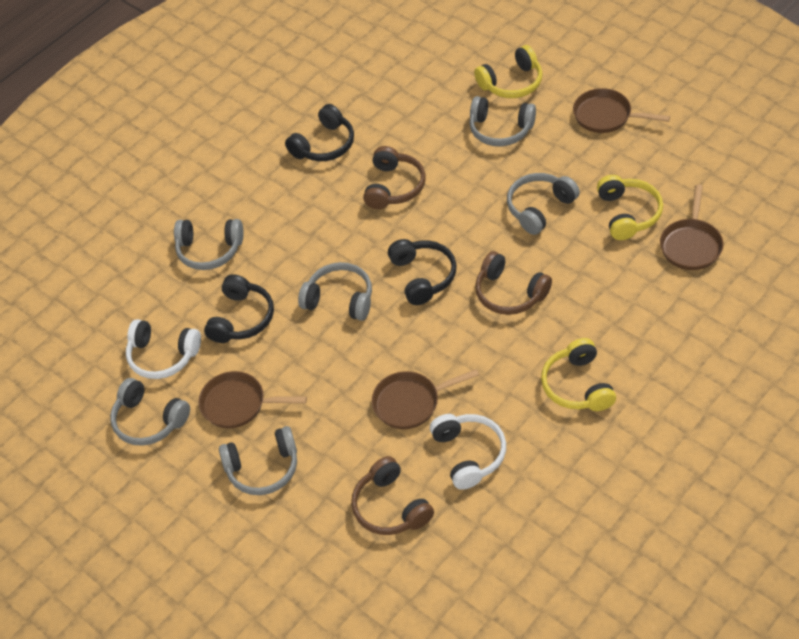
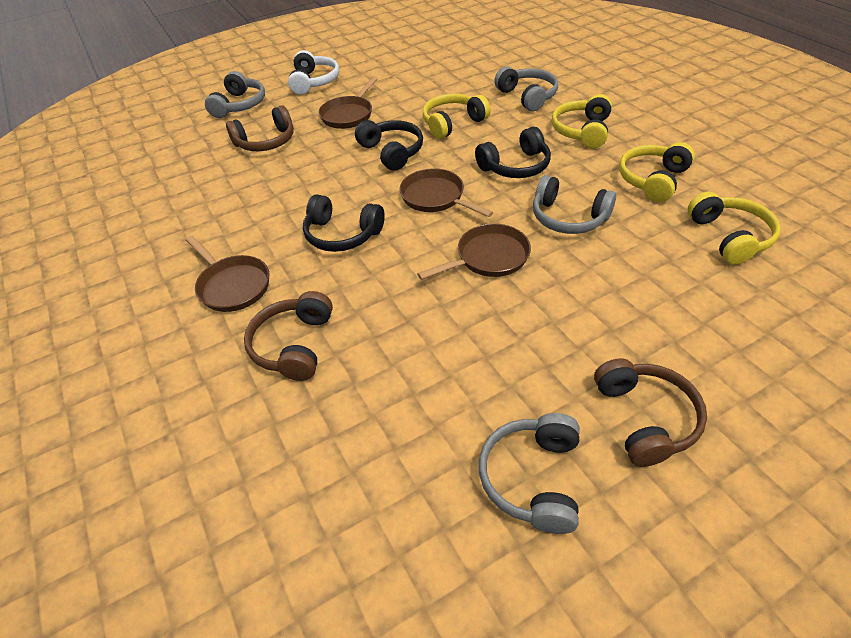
grey headphones: [110,378,190,446] [174,219,244,270] [219,426,297,495] [298,262,372,321] [469,96,536,146] [507,173,580,235] = 6 -> [205,71,265,118] [479,413,580,534] [494,66,558,111] [533,175,616,234] = 4
white headphones: [126,319,201,379] [430,414,506,490] = 2 -> [288,50,339,95] = 1
yellow headphones: [474,45,543,98] [541,338,616,411] [597,175,663,240] = 3 -> [423,94,491,139] [552,94,612,149] [619,142,695,202] [688,192,781,265] = 4

